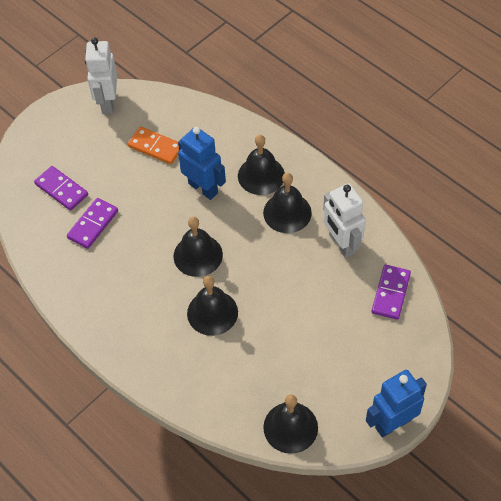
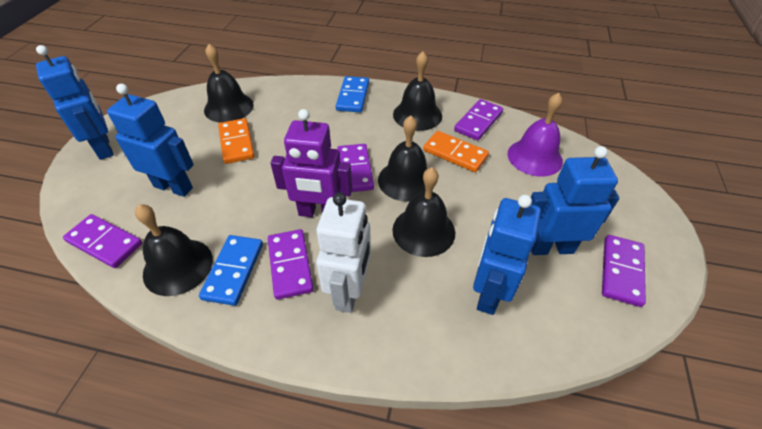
blue domino: none = 0 -> [199,235,263,306] [336,76,369,112] = 2
blue robot: [178,127,226,200] [366,370,427,438] = 2 -> [36,45,114,160] [107,84,194,197] [473,195,541,315] [531,146,620,255] = 4
orange domino: [128,127,179,164] = 1 -> [218,118,254,164] [423,131,489,172] = 2
purple bell: none = 0 -> [508,93,563,177] = 1
purple domino: [34,166,88,211] [67,198,118,249] [372,265,411,320] = 3 -> [63,214,142,268] [268,229,314,300] [337,144,374,192] [454,99,503,140] [602,235,646,307] = 5
purple robot: none = 0 -> [270,109,352,217] = 1
white robot: [85,37,117,114] [323,183,366,258] = 2 -> [316,192,371,313] = 1

